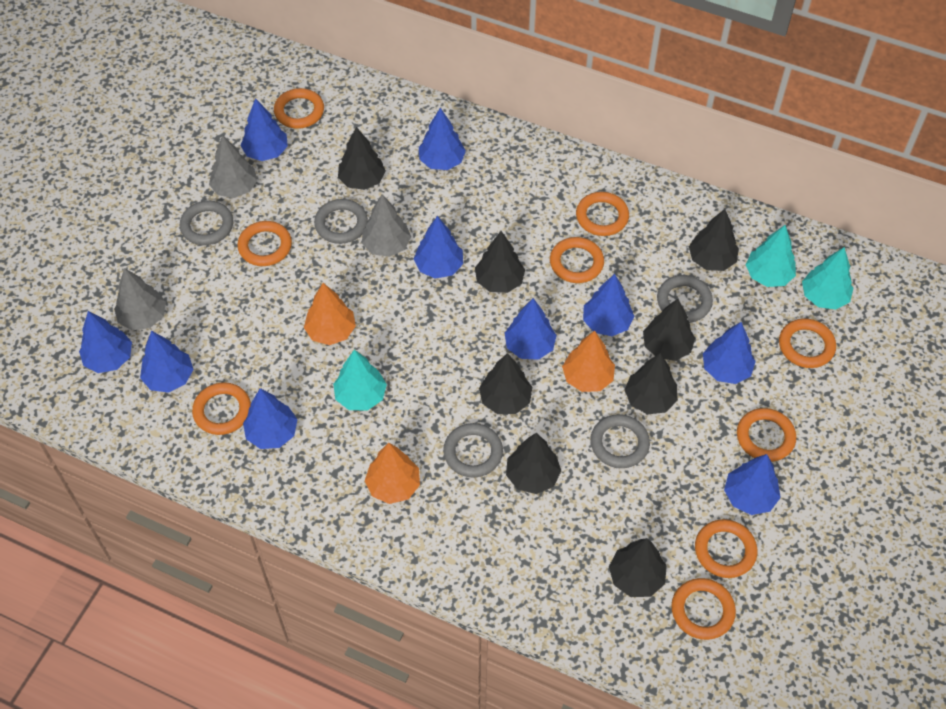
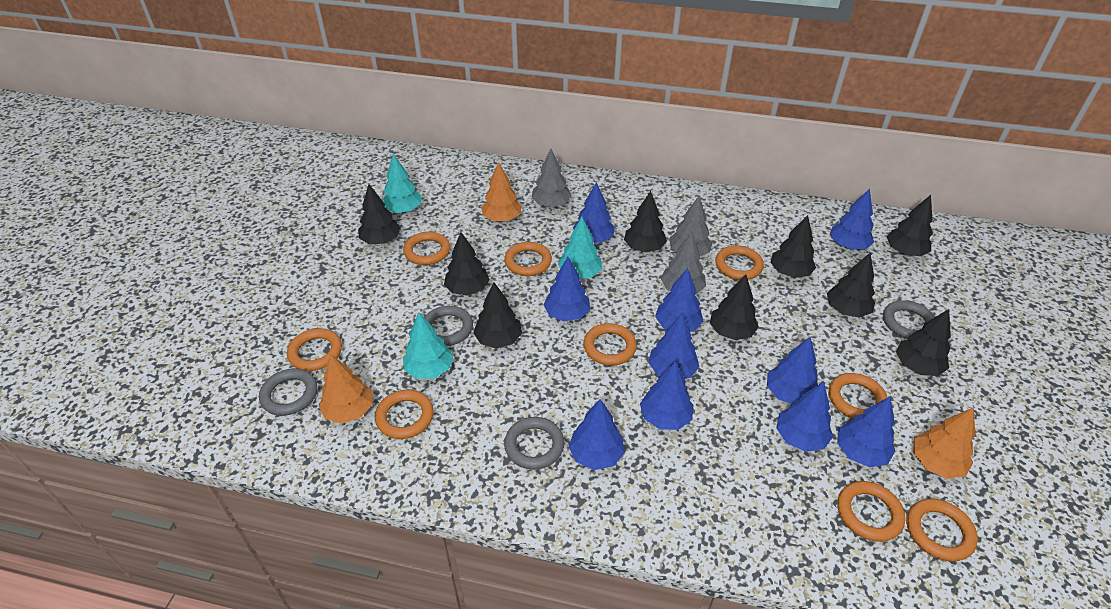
black tree: [338,127,386,190] [475,231,525,293] [479,353,532,414] [506,433,561,494] [609,538,667,597] [625,353,678,414] [643,299,695,361] [689,209,739,271] = 8 -> [358,184,401,244] [444,232,490,295] [473,282,522,349] [624,191,667,252] [710,275,759,340] [770,215,816,278] [827,253,875,318] [887,195,933,256] [896,309,951,376] = 9
grey ring: [180,201,233,245] [314,199,368,244] [443,423,503,478] [590,414,650,468] [657,275,713,323] = 5 -> [259,368,317,416] [424,306,473,346] [504,417,564,470] [883,300,935,339] = 4

